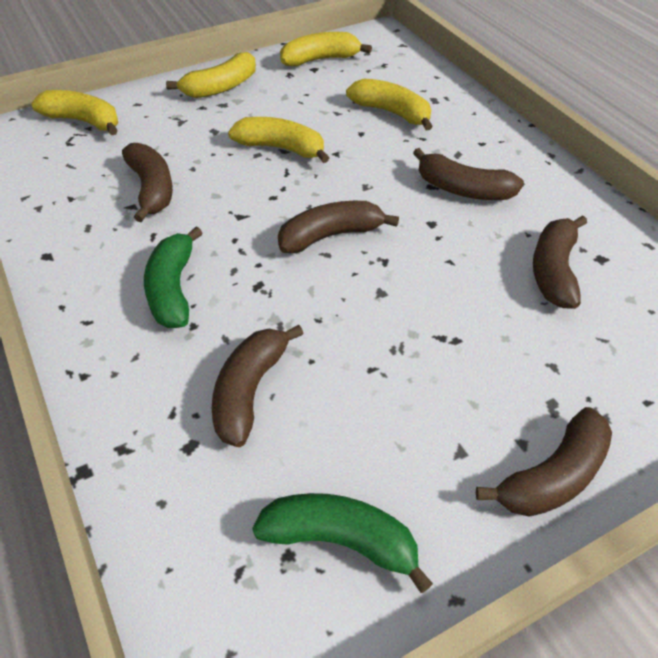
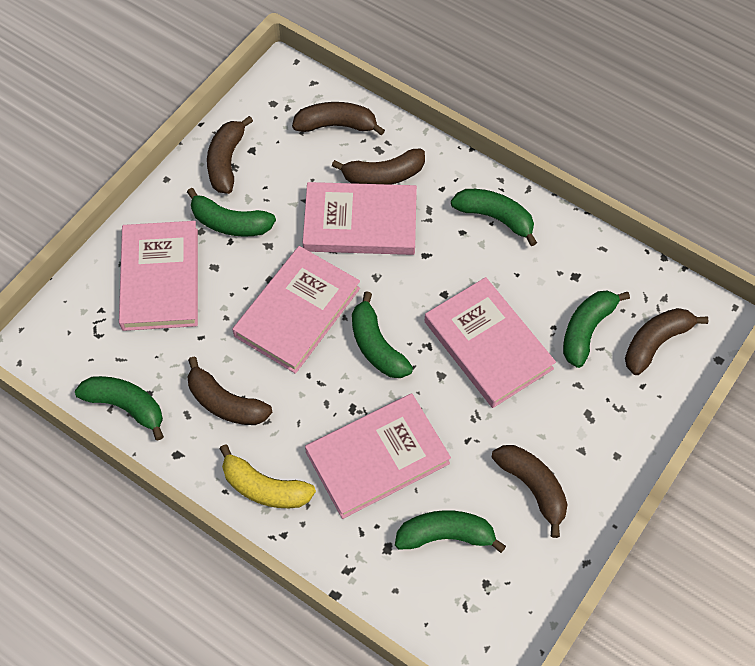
green banana: [144,227,202,328] [252,493,433,593] = 2 -> [75,376,164,440] [187,188,276,237] [352,291,413,378] [395,510,506,553] [451,189,537,246] [563,291,630,368] = 6
pink book: none = 0 -> [119,221,198,331] [232,246,360,374] [303,182,417,255] [305,393,451,519] [424,277,556,408] = 5
yellow banana: [31,90,118,135] [166,52,256,98] [228,117,329,163] [280,32,372,66] [346,79,433,131] = 5 -> [219,444,316,508] = 1

